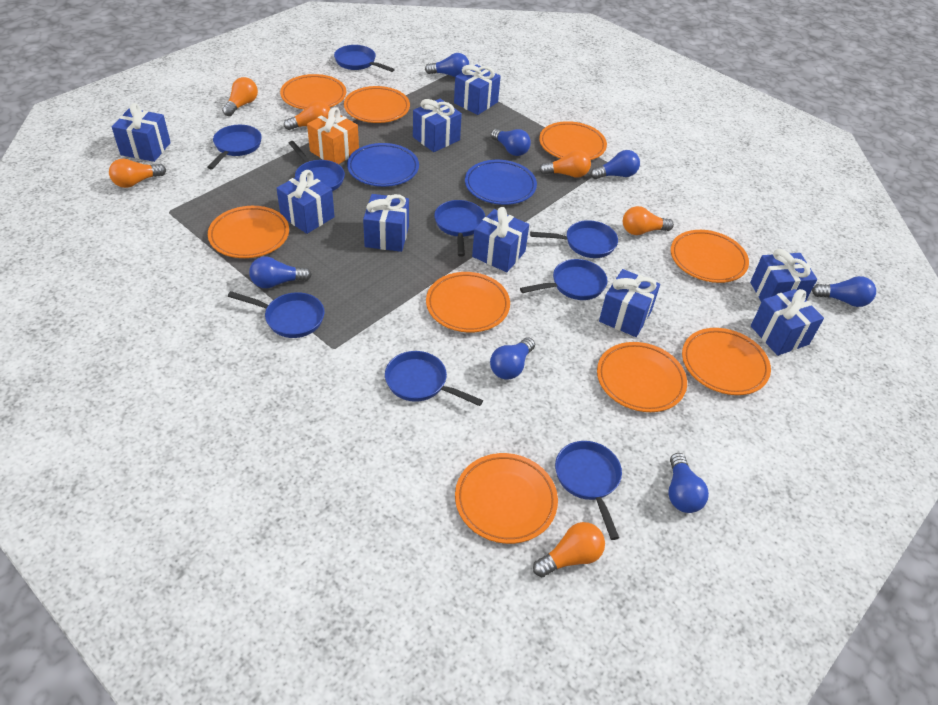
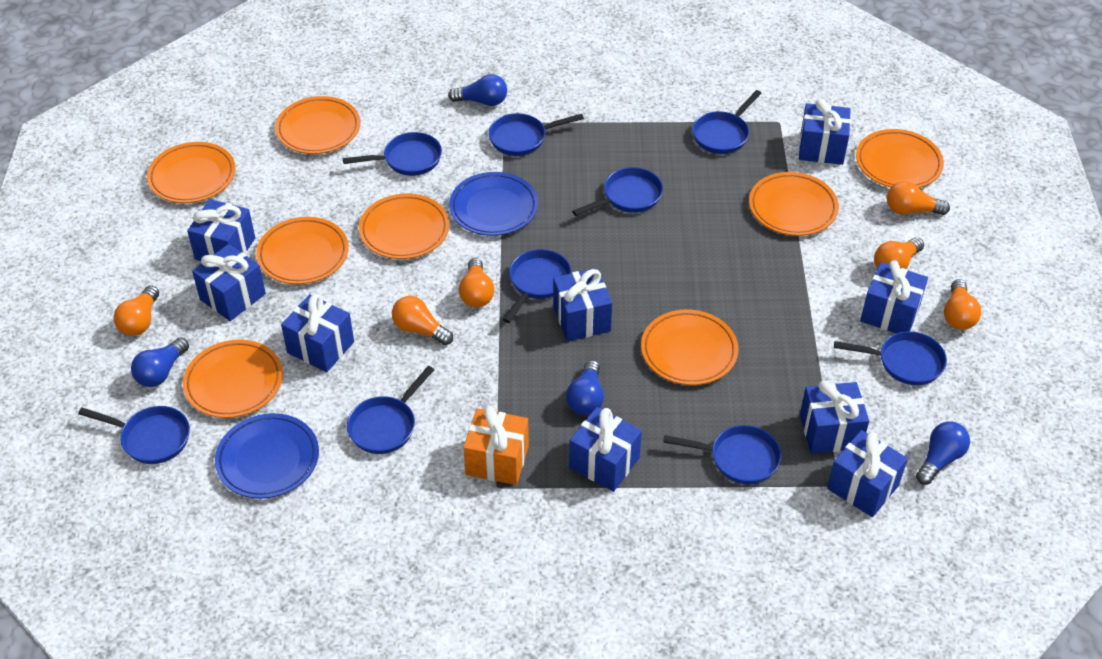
blue light bulb: [249,257,312,288] [425,53,469,77] [490,337,535,380] [491,129,531,156] [591,150,640,179] [668,453,709,513] [812,276,876,307] = 7 -> [131,337,189,387] [448,74,507,106] [566,360,604,415] [916,421,970,485] = 4
orange plate: [208,206,289,258] [280,74,346,109] [344,86,410,123] [426,272,510,333] [455,453,558,544] [539,121,607,160] [597,342,687,412] [671,230,749,283] [682,328,771,395] = 9 -> [147,142,236,203] [183,340,283,418] [256,217,349,284] [275,96,360,154] [359,194,449,259] [641,310,738,385] [749,172,839,236] [856,129,944,188] = 8

